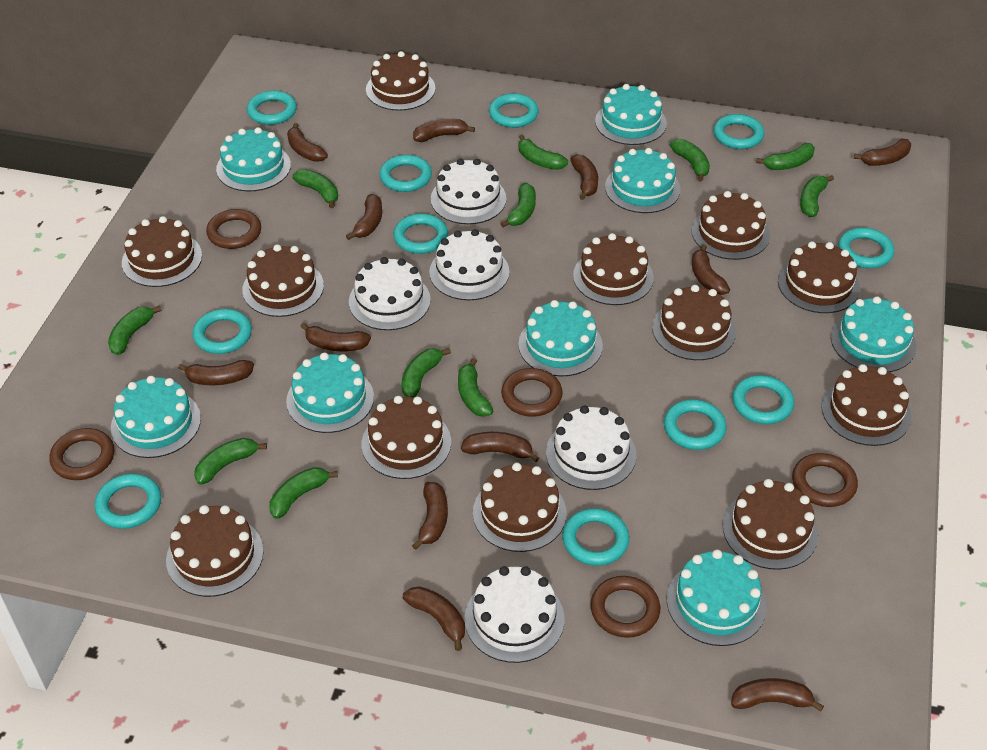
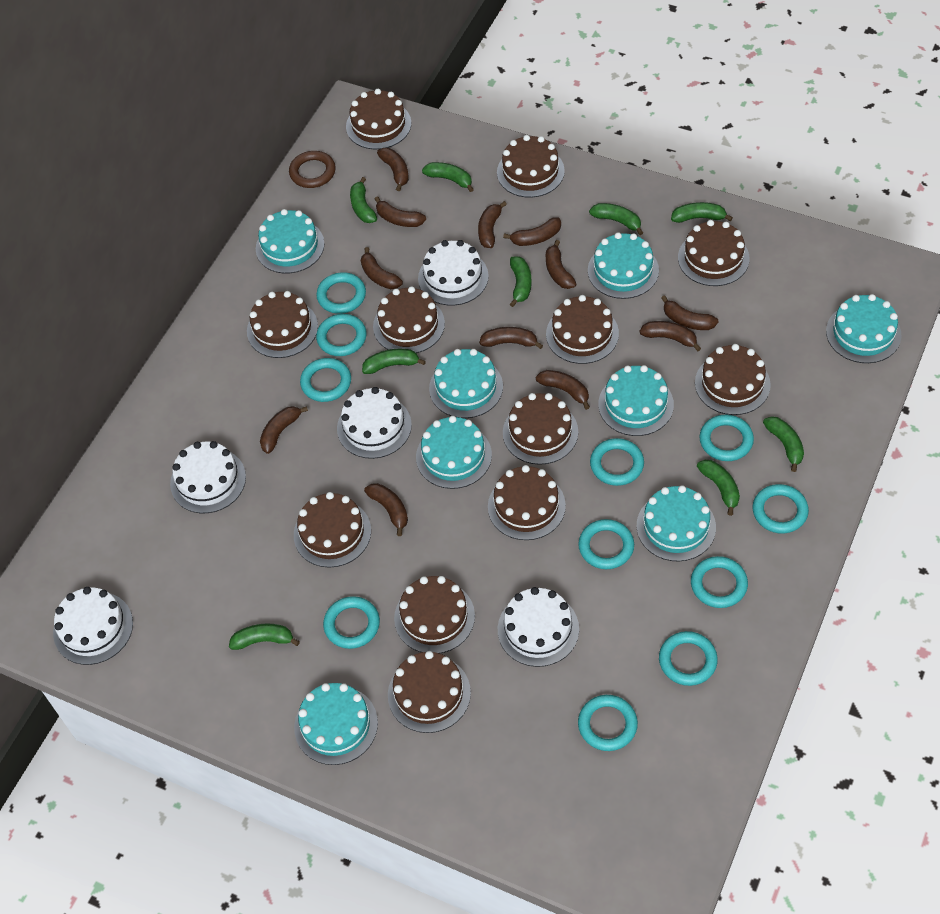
brown ring: [50,428,114,480] [206,209,261,249] [501,368,563,417] [590,576,660,638] [792,453,858,507] = 5 -> [289,151,336,188] = 1
green banana: [108,306,162,355] [194,438,267,485] [269,467,338,519] [292,169,338,208] [401,348,451,398] [458,358,493,417] [501,183,536,227] [519,135,568,170] [670,139,710,181] [756,143,815,170] [800,175,834,217] = 11 -> [229,623,300,650] [350,177,377,223] [362,349,426,374] [422,162,474,192] [510,256,532,307] [589,203,643,235] [671,202,733,223] [697,460,740,516] [763,416,804,472] = 9

